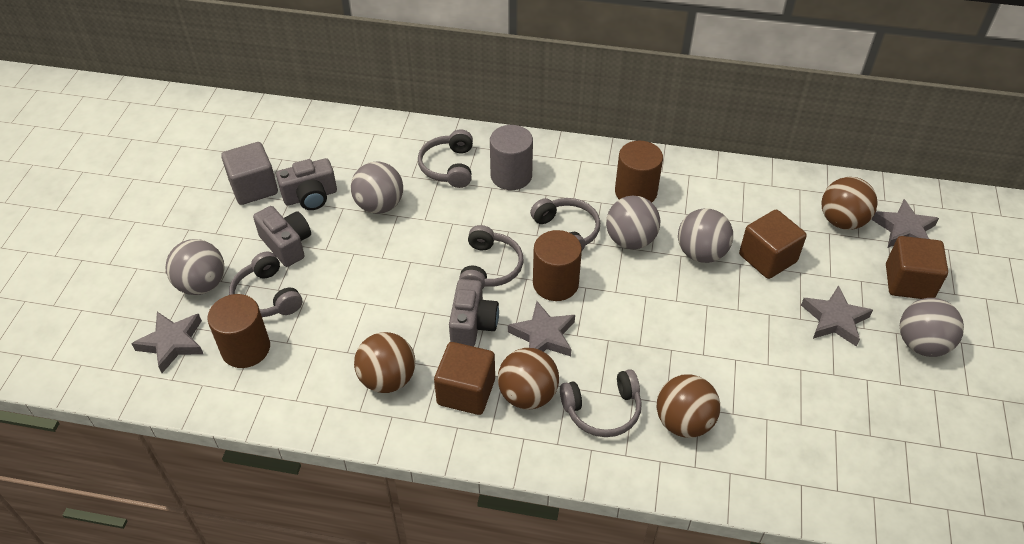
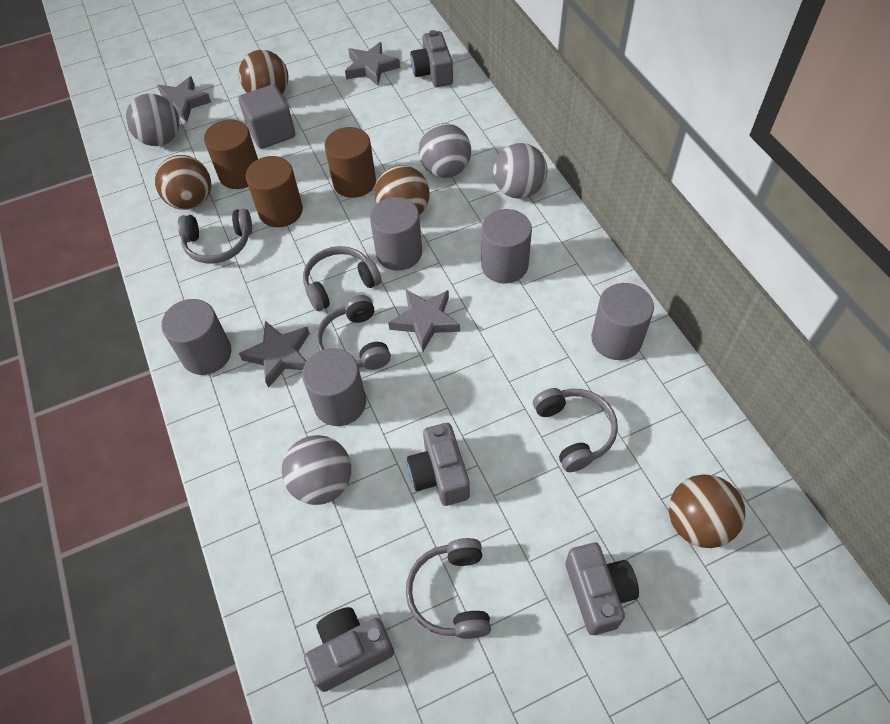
brown cube: [434,342,495,415] [739,210,807,279] [886,236,948,299] = 3 -> none = 0
grey ball: [165,239,224,295] [351,162,403,214] [606,196,660,249] [678,208,733,263] [900,298,964,357] = 5 -> [126,94,180,146] [282,435,351,505] [419,123,471,178] [493,143,547,199] = 4
grey camera: [253,206,311,267] [276,158,337,210] [449,279,499,347] = 3 -> [304,607,394,692] [407,423,470,506] [411,30,453,87] [565,543,639,635] = 4
grey cylinder: [490,125,533,190] = 1 -> [161,299,231,375] [302,348,366,426] [370,197,422,271] [481,209,532,283] [591,283,654,360] = 5

